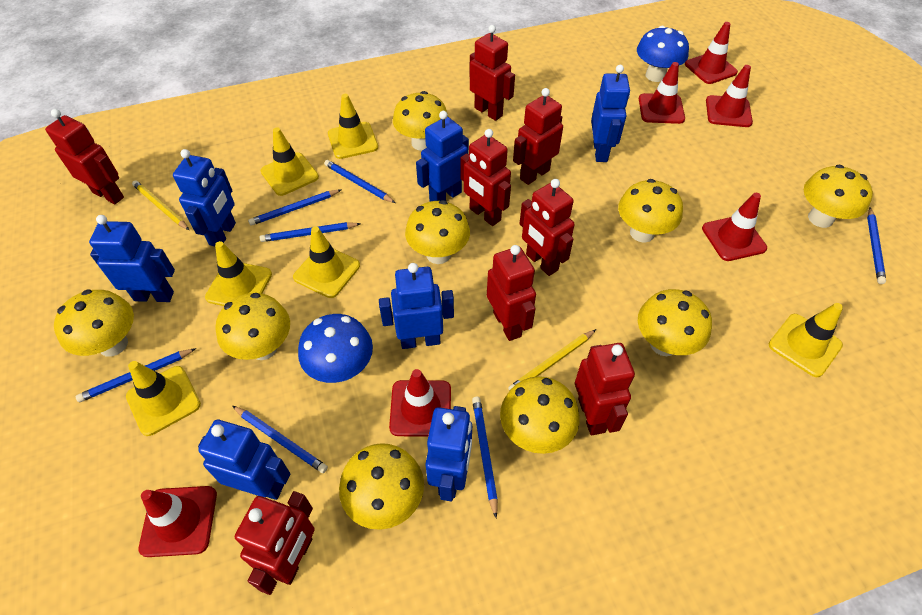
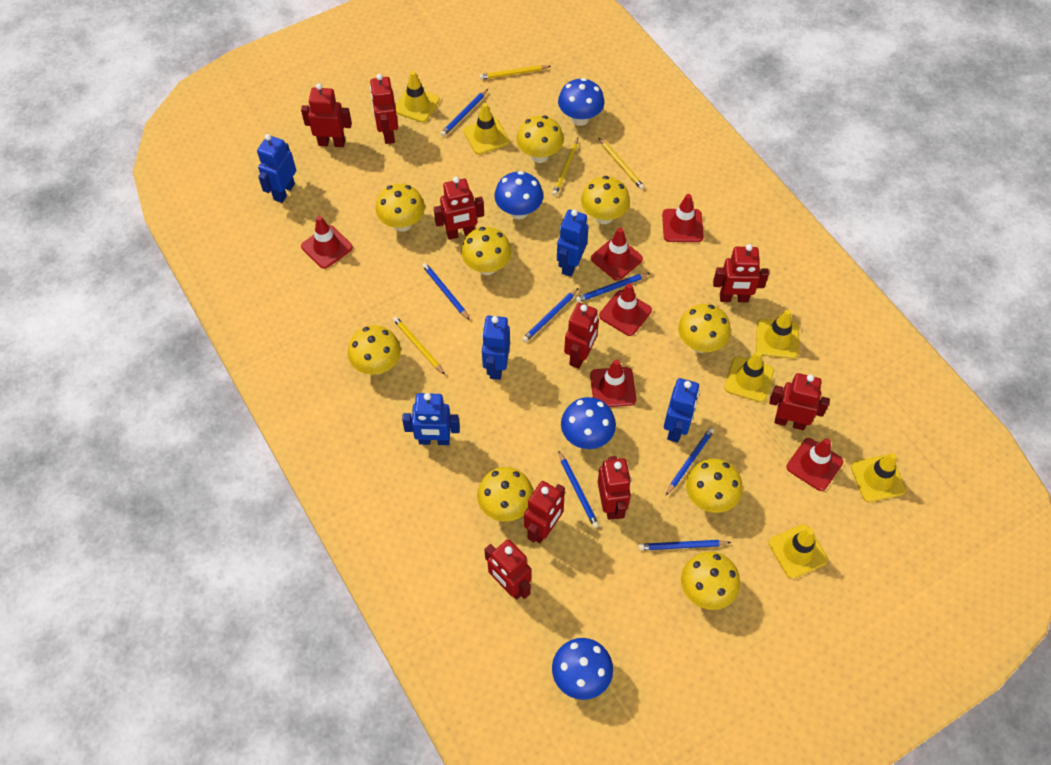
blue mushroom: [298,314,373,383] [637,26,689,82] = 2 -> [494,171,543,219] [552,638,613,700] [558,78,605,126] [561,397,616,449] = 4
blue robot: [89,215,175,302] [173,149,236,246] [198,420,290,500] [379,263,454,349] [416,111,469,202] [425,406,472,501] [591,65,630,162] = 7 -> [257,134,296,203] [402,393,460,445] [482,316,510,380] [557,209,589,277] [664,378,699,442] = 5
red robot: [45,109,124,204] [235,491,315,595] [460,129,511,226] [469,25,515,121] [487,245,536,341] [513,88,563,185] [519,179,575,276] [575,343,635,435] = 8 -> [301,83,352,147] [370,74,398,144] [434,177,484,240] [484,539,531,600] [524,481,565,543] [564,303,599,369] [598,456,631,520] [713,244,769,303] [769,373,830,430] = 9
yellow pencil: [132,180,189,230] [508,329,596,391] = 2 -> [393,316,445,375] [479,65,551,80] [552,138,578,196] [598,137,645,190] = 4

